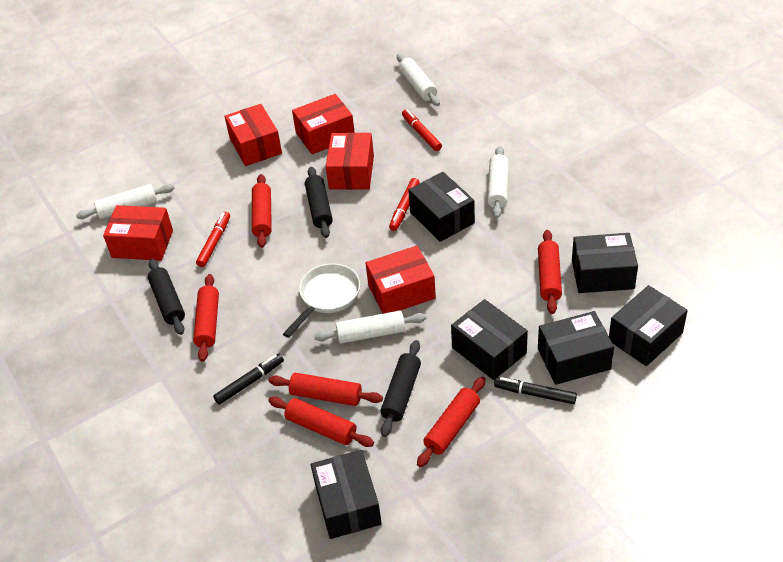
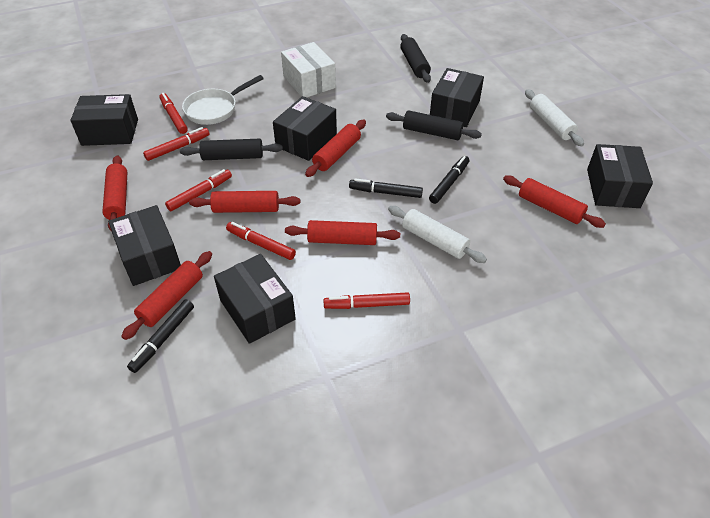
black marker: [213,354,284,405] [494,377,577,404] = 2 -> [127,299,194,373] [349,178,423,198] [429,156,469,204] = 3
red box: [103,205,173,261] [225,104,282,166] [292,94,355,154] [326,133,374,190] [366,246,436,314] = 5 -> none = 0
red marker: [196,212,230,267] [389,178,420,231] [402,109,442,151] = 3 -> [143,127,209,161] [159,93,188,134] [165,169,232,211] [226,222,296,260] [323,292,410,309] = 5
white box: none = 0 -> [281,42,336,98] = 1
white rolling pin: [76,184,175,219] [314,311,426,344] [397,54,440,106] [487,146,509,218] = 4 -> [388,206,487,263] [525,89,584,146] = 2

